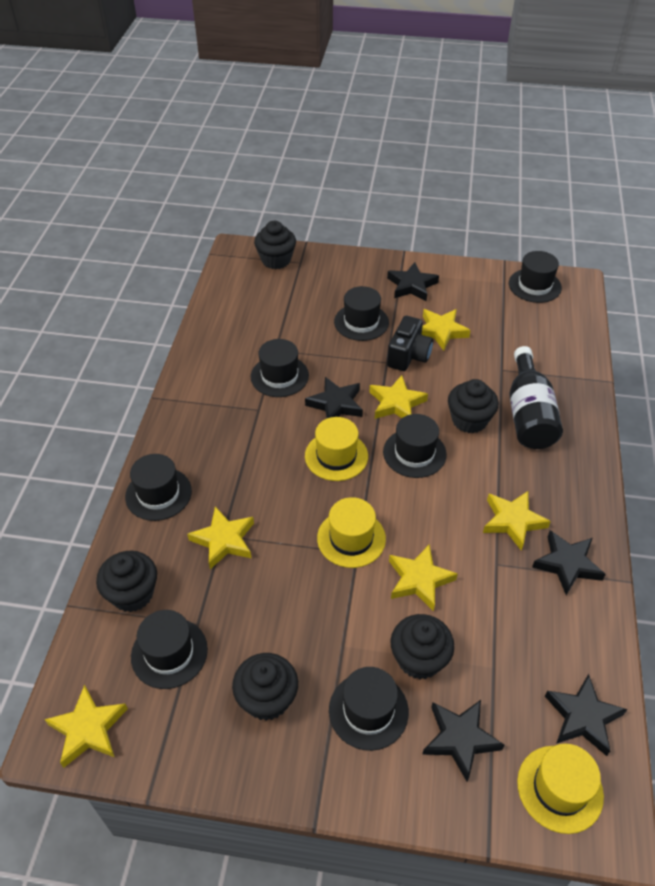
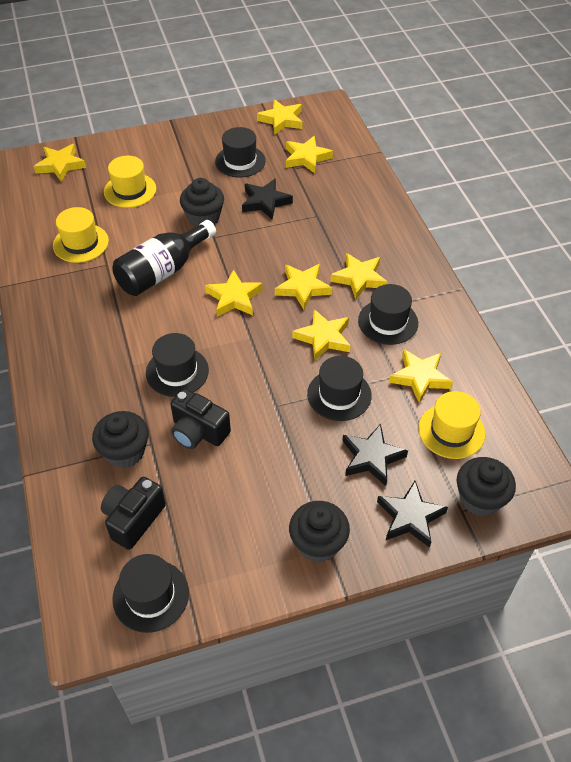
black camera: [387,316,433,371] = 1 -> [101,477,166,550] [170,388,231,449] = 2
black cupcake: [96,551,157,612] [232,653,298,721] [254,221,296,269] [390,614,455,679] [448,379,499,433] = 5 -> [92,411,149,468] [180,178,224,227] [289,501,350,562] [457,457,516,516] = 4
black hat: [125,454,192,521] [131,610,208,689] [251,339,309,397] [329,667,409,751] [334,286,389,341] [383,414,447,478] [509,251,562,303] = 7 -> [112,554,189,633] [146,333,209,397] [215,127,266,178] [307,356,372,421] [358,284,418,345] = 5
black star: [305,377,363,418] [387,262,439,301] [422,700,505,782] [532,530,606,595] [545,674,628,756] = 5 -> [242,179,293,219] [342,424,408,486] [377,481,448,548] = 3
yellow star: [44,685,128,768] [187,507,254,569] [369,375,428,419] [389,544,458,611] [422,309,471,351] [483,491,551,551] = 6 -> [34,144,86,182] [205,269,263,317] [257,99,302,135] [275,264,332,310] [286,136,333,173] [293,309,351,360] [330,253,387,299] [389,349,453,403] = 8

